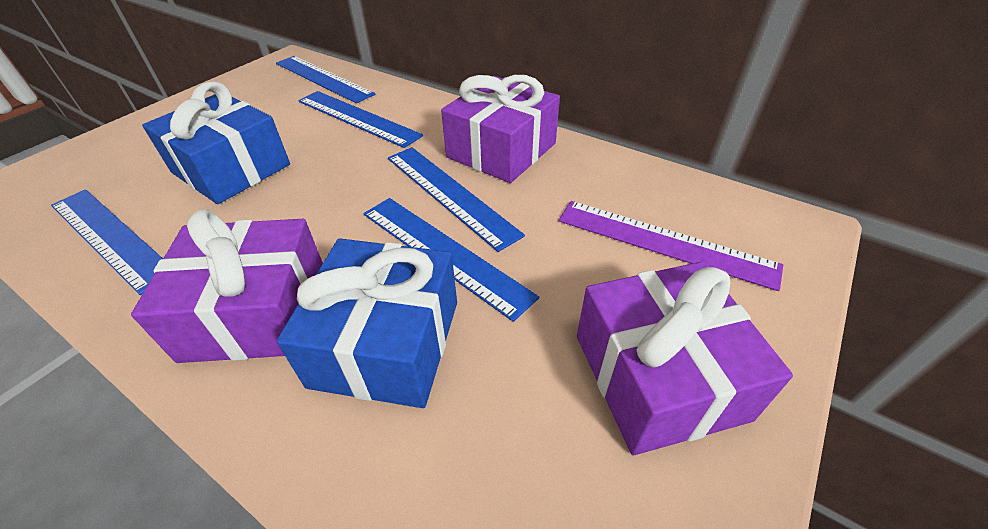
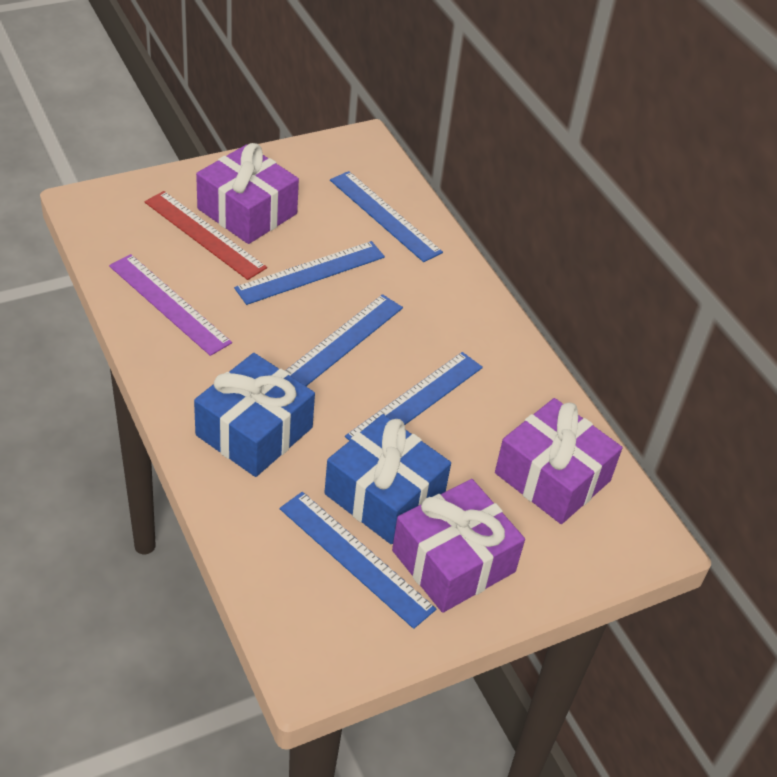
red ruler: none = 0 -> [144,191,267,280] = 1

